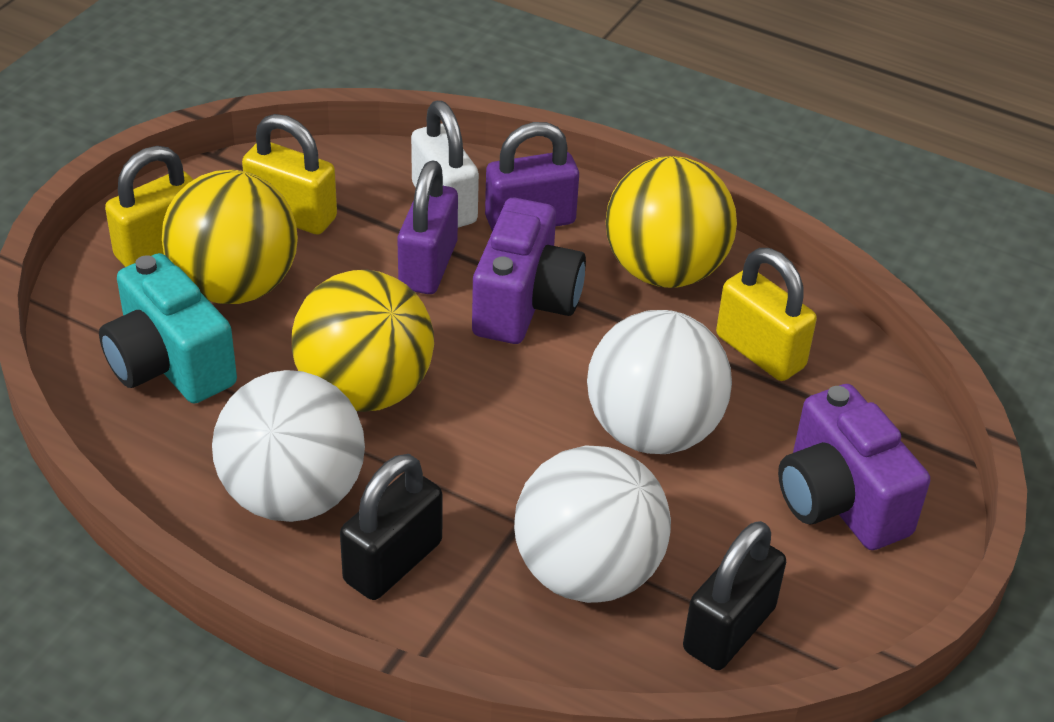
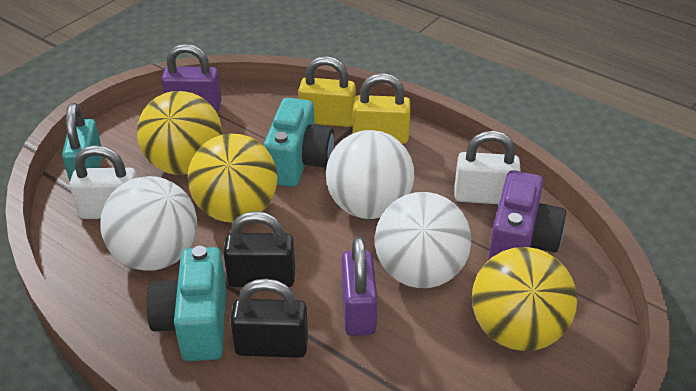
purple camera: [472,198,586,344] [778,384,930,550] = 2 -> [488,170,566,260] = 1
turquoise camera: [99,253,237,403] = 1 -> [146,246,226,361] [263,98,334,187] = 2
turquoise padlock: none = 0 -> [62,103,102,181] = 1
white padlock: [411,101,479,228] = 1 -> [69,145,137,219] [455,131,521,204] = 2
yellow padlock: [105,146,193,267] [242,114,337,235] [716,248,817,381] = 3 -> [298,56,356,127] [353,73,411,144] = 2

